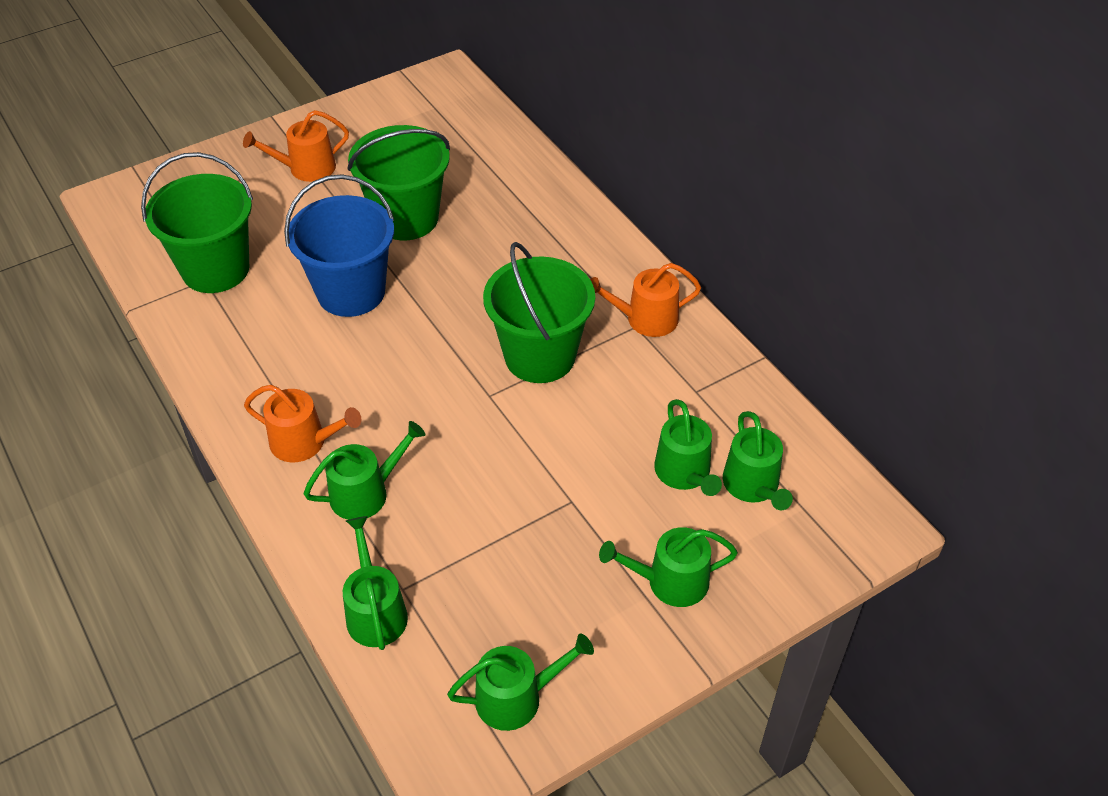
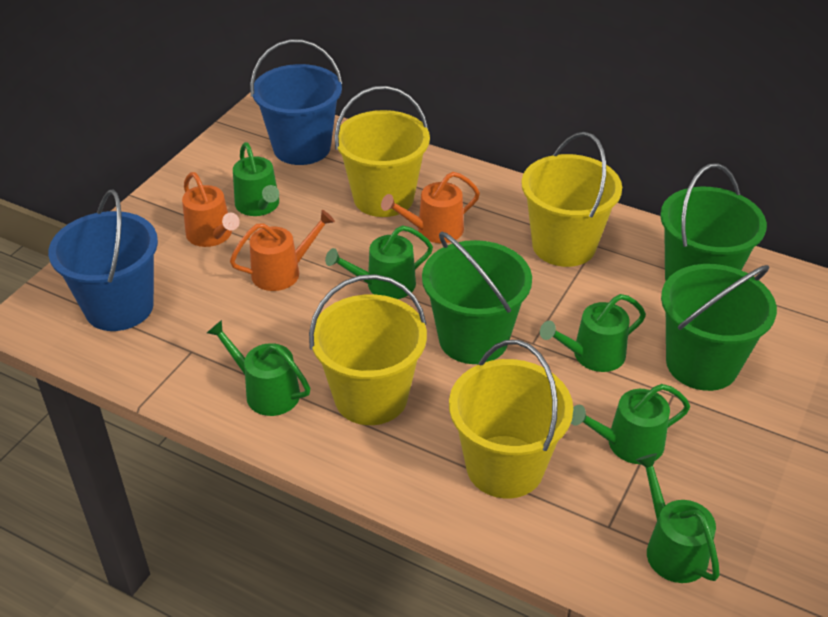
blue bucket: [284,174,394,317] = 1 -> [48,189,158,331] [250,39,343,165] = 2
yellow bucket: none = 0 -> [309,274,427,425] [335,86,430,217] [449,340,573,498] [521,132,622,267] = 4

